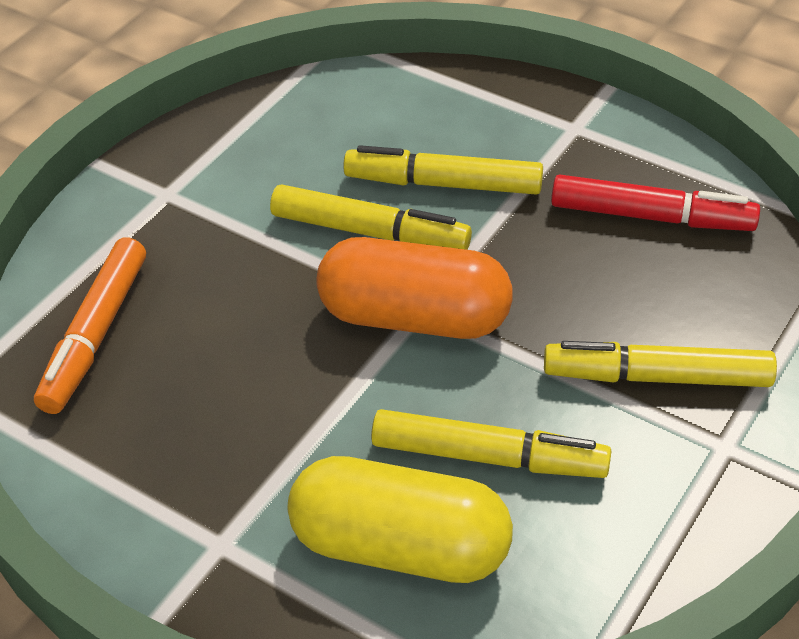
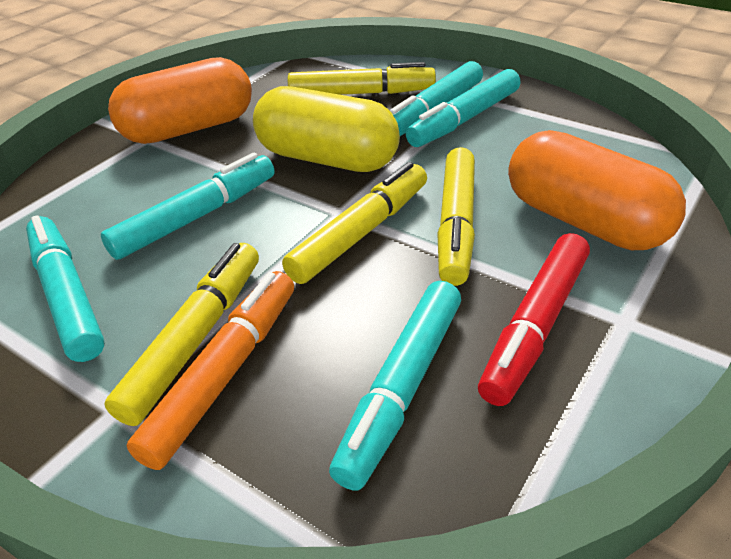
orange capsule: [316,237,512,339] = 1 -> [108,57,252,144] [508,130,686,250] = 2
turquoise marker: none = 0 -> [26,215,105,362] [101,153,275,260] [329,281,461,491] [390,61,483,136] [406,69,520,147] = 5

